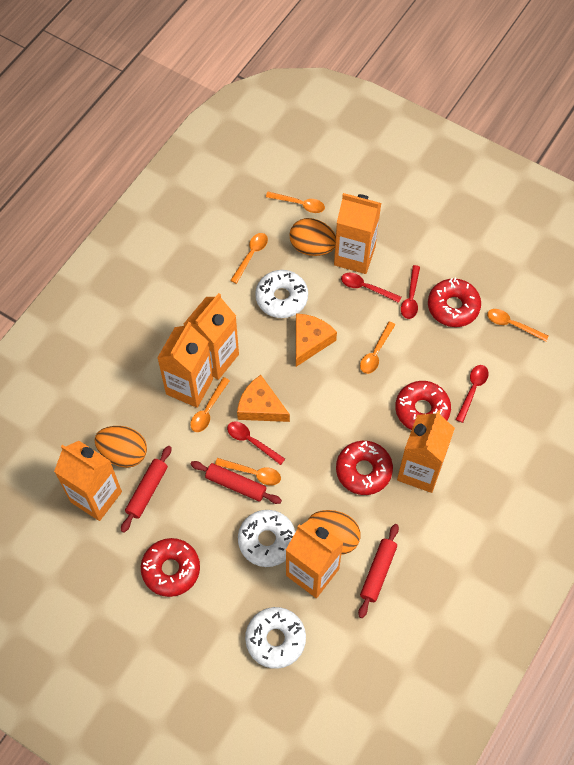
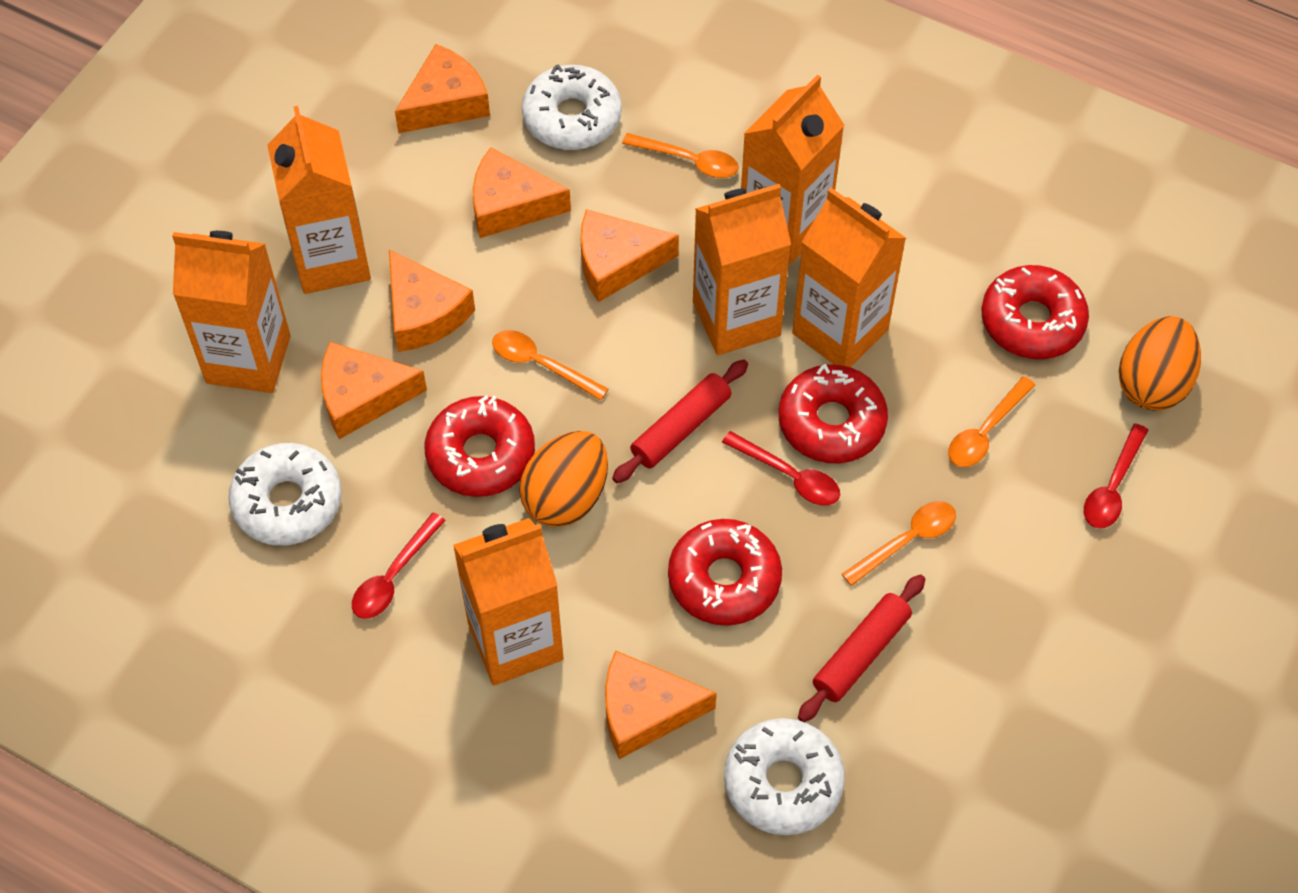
orange cheese: [237,375,290,422] [296,314,337,367] = 2 -> [321,342,427,439] [389,250,475,352] [395,44,490,133] [473,147,571,238] [580,209,679,302] [605,650,717,759] = 6
orange egg: [95,426,147,468] [290,218,336,256] [308,510,361,554] = 3 -> [519,431,608,527] [1118,316,1201,411] = 2
orange spoon: [190,377,230,432] [215,458,281,486] [230,233,268,284] [266,192,325,213] [360,321,395,374] [487,309,549,342] = 6 -> [492,330,608,401] [622,133,739,178] [842,501,956,586] [948,376,1035,467] = 4
red rolling pin: [121,446,171,533] [190,461,282,504] [358,524,399,618] = 3 -> [612,359,748,483] [798,574,925,722] = 2
red spoon: [227,422,285,465] [341,273,401,303] [401,265,420,319] [456,365,489,423] = 4 -> [352,512,446,619] [722,431,840,505] [1084,423,1148,529] = 3

